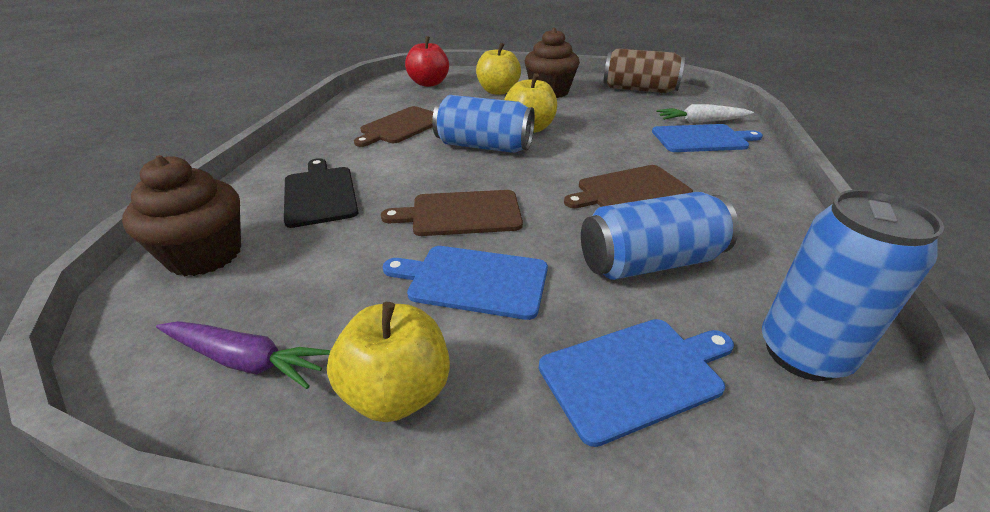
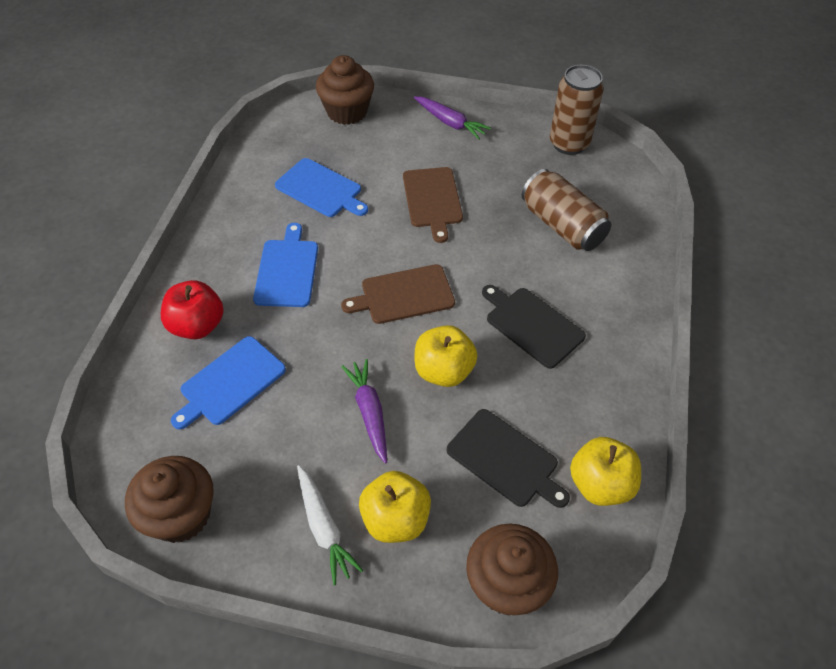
black cutting board: [284,158,359,228] = 1 -> [447,409,570,508] [482,285,586,369] = 2
blue can: [432,95,535,153] [581,192,739,280] [762,190,944,381] = 3 -> none = 0
brown can: [603,48,685,93] = 1 -> [522,169,611,251] [550,65,604,155] = 2
brown cupcake: [122,155,241,276] [525,28,580,98] = 2 -> [125,456,214,543] [316,55,374,125] [466,523,558,615] = 3
brown cutting board: [354,106,433,147] [381,190,523,236] [564,165,693,208] = 3 -> [341,264,455,324] [403,167,463,243] = 2
purple carrot: [156,321,331,389] = 1 -> [341,359,387,464] [414,96,491,140] = 2

